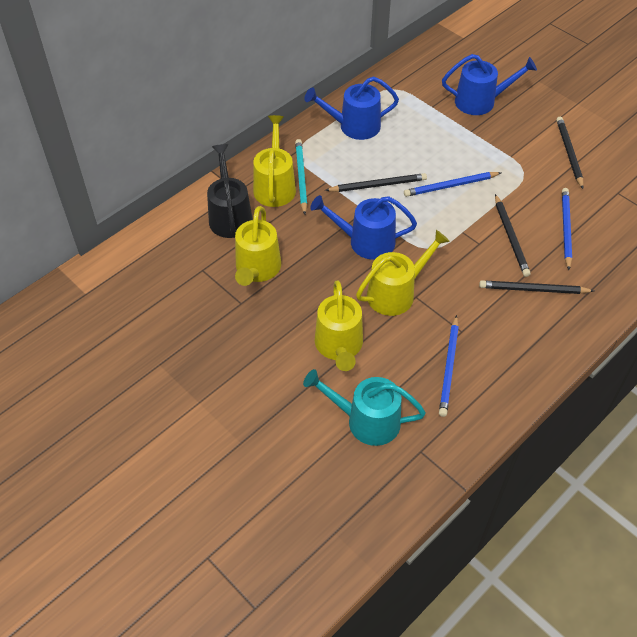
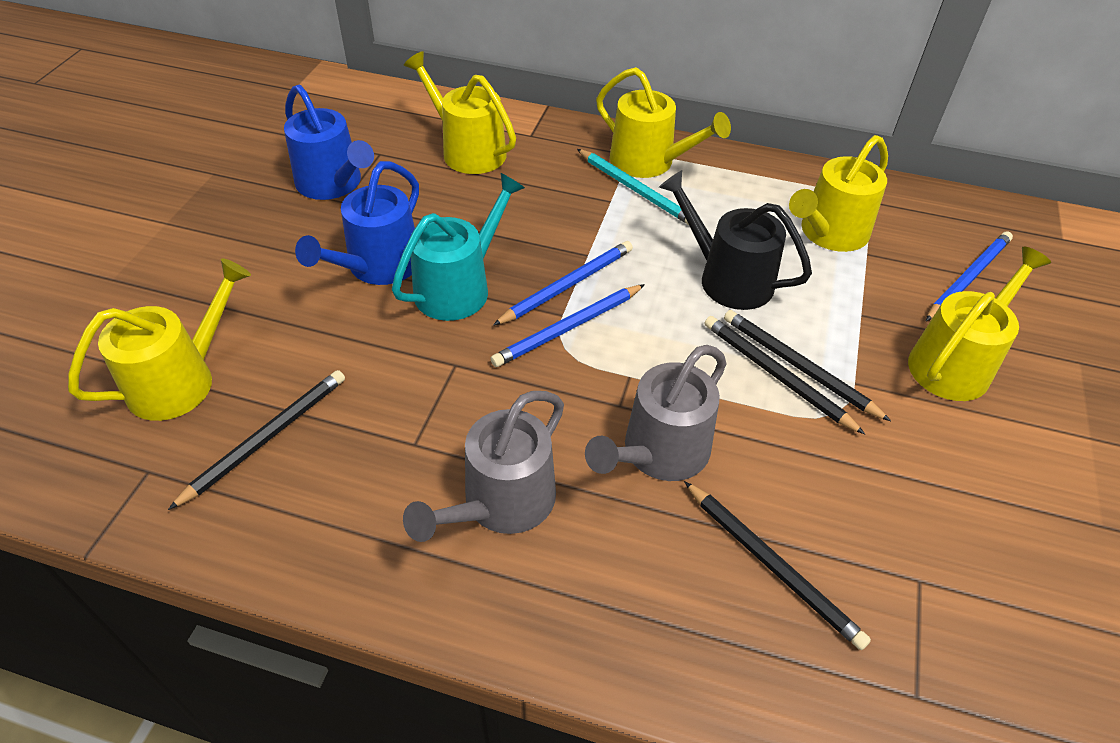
blue watering can: [305,76,399,140] [310,195,417,260] [442,54,537,115] = 3 -> [284,85,374,200] [295,161,419,285] = 2
grey watering can: none = 0 -> [403,391,564,542] [585,345,727,481] = 2
yellow watering can: [235,206,281,286] [253,115,296,207] [315,280,363,371] [356,230,450,316] = 4 -> [68,258,251,421] [404,51,516,174] [596,67,731,178] [789,135,888,252] [908,247,1051,401] = 5

